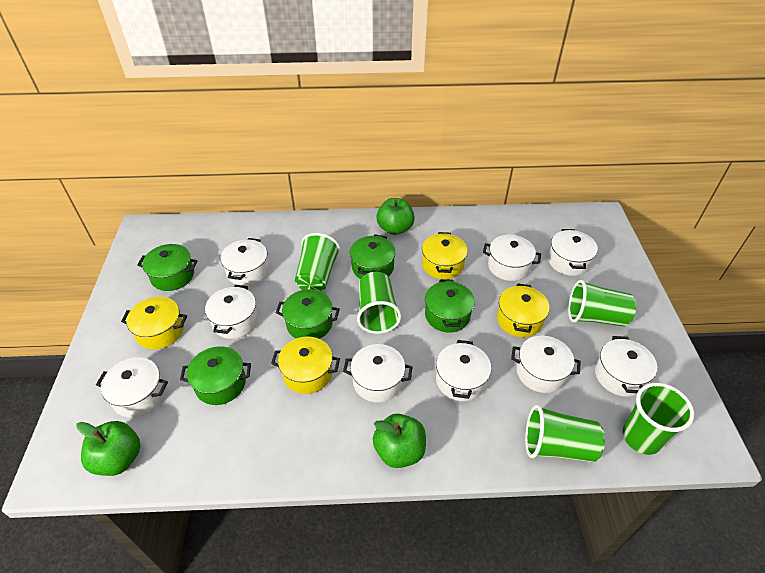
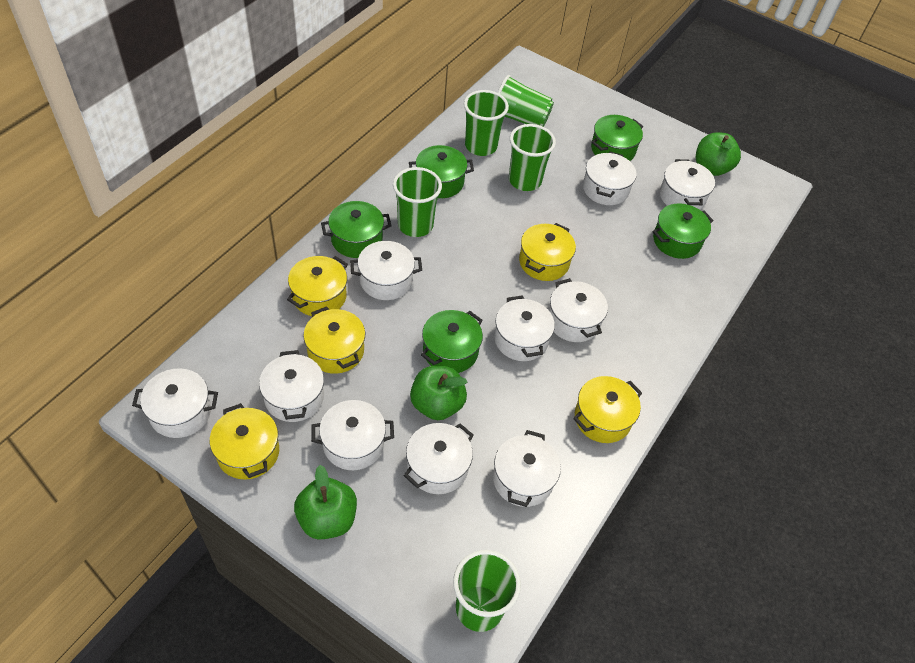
white pot: [96,357,168,418] [205,285,258,339] [221,238,269,286] [343,344,412,403] [436,340,491,401] [483,235,541,281] [511,336,581,393] [548,229,598,276] [595,336,657,397] = 9 -> [132,368,218,438] [259,350,324,422] [311,400,394,470] [350,241,422,300] [404,423,473,494] [493,430,561,507] [494,295,555,361] [549,278,608,342] [583,152,637,205] [660,159,715,210] = 10
yellow pot: [121,297,187,350] [271,337,340,394] [422,232,468,280] [497,283,550,338] = 4 -> [210,403,279,480] [287,256,348,316] [303,306,365,374] [519,223,576,281] [573,376,642,443] = 5

